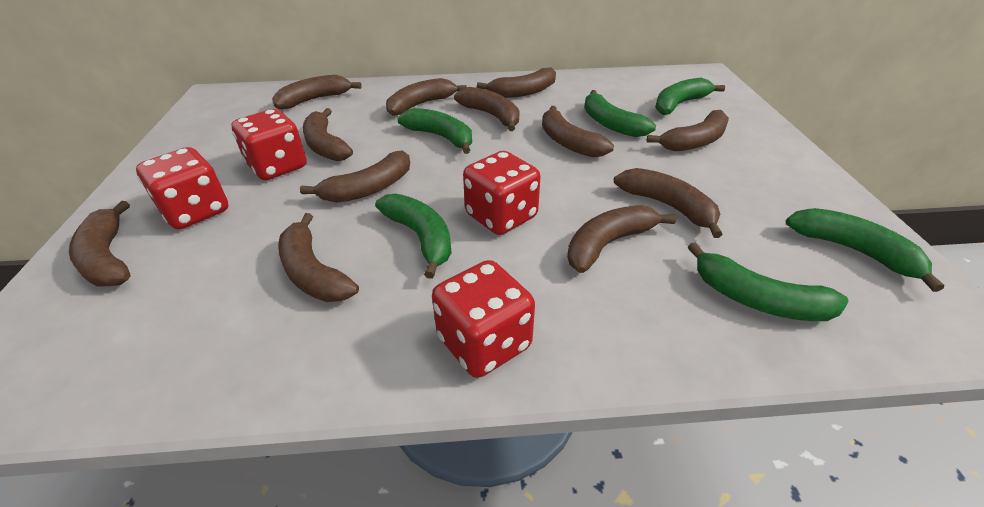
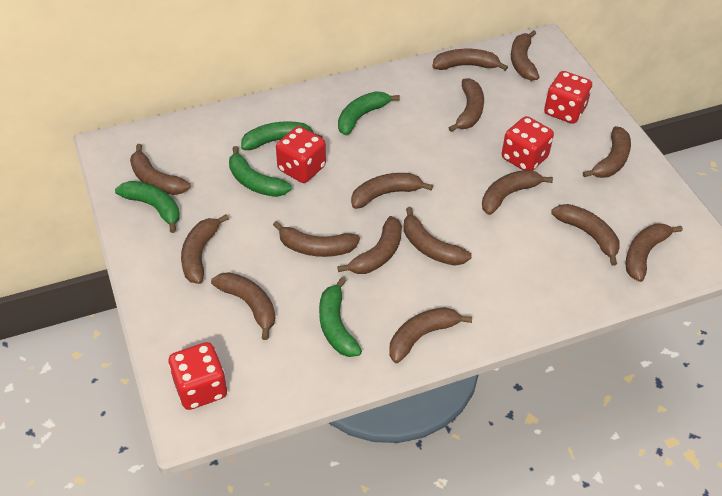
brown banana: [69,201,131,287] [272,75,362,110] [278,213,359,302] [300,151,410,203] [303,108,353,161] [386,78,467,116] [454,87,520,131] [477,67,556,98] [542,106,614,157] [567,205,676,273] [614,168,723,238] [647,110,729,151] = 12 -> [130,144,191,195] [181,214,229,284] [211,272,275,340] [273,221,360,257] [337,216,402,274] [351,173,433,209] [389,307,472,363] [404,207,471,266] [432,49,508,71] [449,78,484,132] [482,170,553,215] [511,30,539,81] [551,204,620,266] [583,126,631,178] [626,224,683,282] = 15
green banana: [375,193,452,279] [397,108,472,154] [584,90,656,137] [655,78,725,115] [688,242,848,321] [786,208,944,292] = 6 -> [115,181,180,233] [229,146,292,197] [241,121,322,150] [319,277,362,357] [338,91,400,136] = 5

